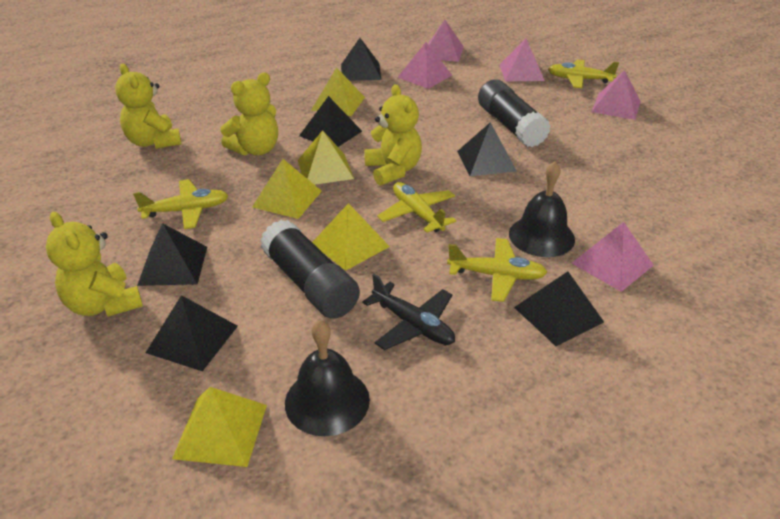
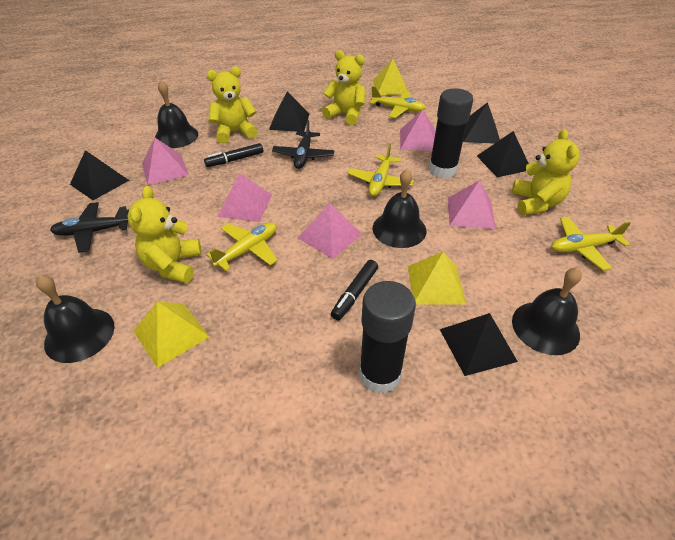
black bell: [285,320,370,436] [509,161,575,257] = 2 -> [36,275,115,363] [155,81,198,148] [373,169,426,248] [512,267,582,355] = 4
black marker: none = 0 -> [204,143,263,167] [331,260,378,320] = 2
black plane: [362,274,455,350] = 1 -> [50,202,129,253] [272,120,335,169] = 2
black pyramid: [137,223,207,286] [146,295,238,371] [299,96,362,147] [341,38,381,81] [457,122,517,176] [514,271,604,346] = 6 -> [70,150,129,200] [269,91,309,132] [440,313,518,376] [463,102,500,144] [477,131,529,177] = 5
yellow pyramid: [172,387,267,467] [252,159,322,219] [298,130,354,185] [311,68,365,116] [312,203,390,271] = 5 -> [133,302,209,368] [373,59,408,95] [408,252,466,304] = 3

